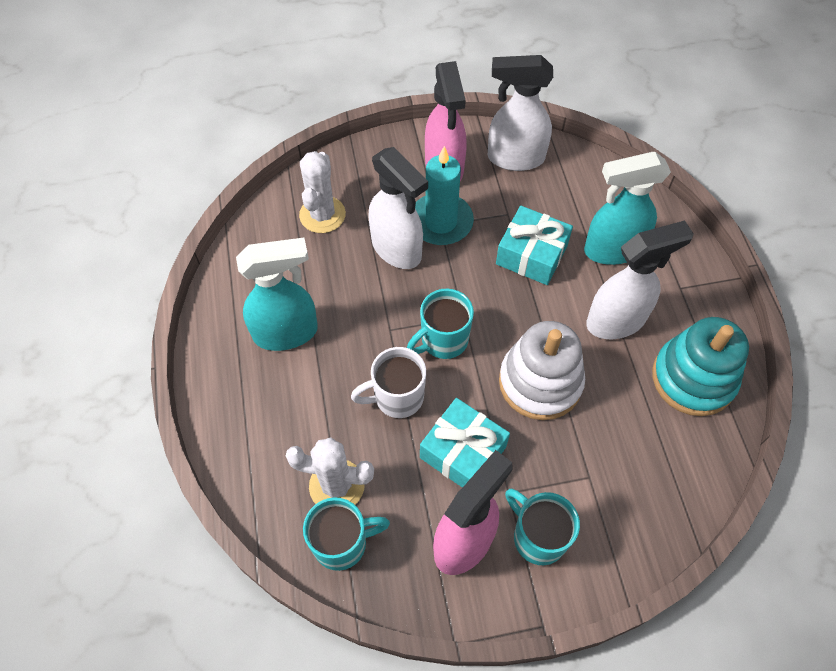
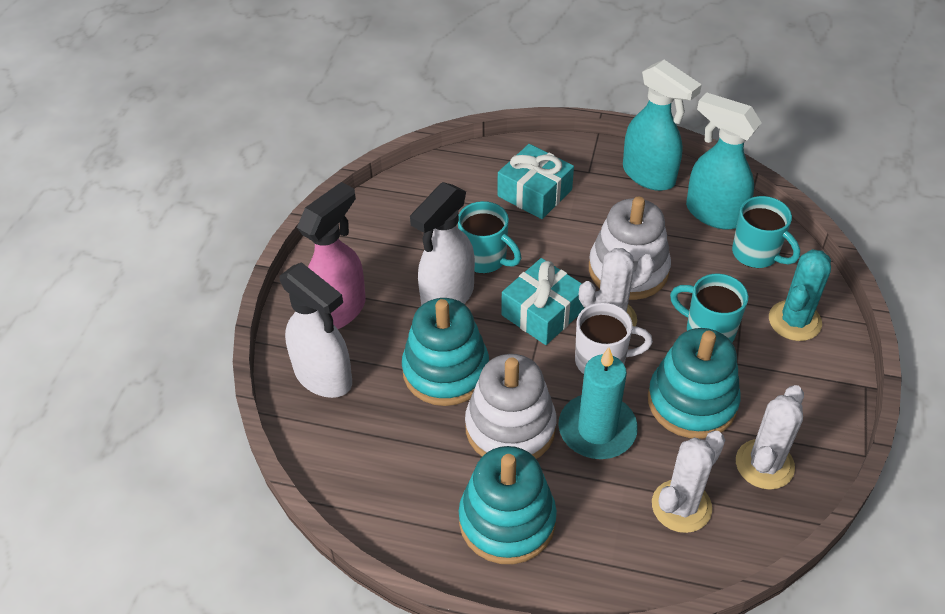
pink spray bottle: [425,61,466,181] [433,450,513,575] = 2 -> [297,182,366,329] = 1
turquoise cactus: none = 0 -> [769,249,831,341] = 1
turquoise stacking toy: [652,317,749,416] = 1 -> [402,298,489,406] [459,446,557,564] [648,328,741,439] = 3
white cactus: [286,437,374,505] [299,151,346,233] = 2 -> [579,248,655,326] [652,431,725,533] [736,385,804,490] = 3
white spray bottle: [368,147,428,269] [488,55,553,171] [586,221,694,339] = 3 -> [280,262,352,398] [410,182,475,305] = 2
white stacking toy: [499,321,585,420] = 1 -> [465,354,556,459] [589,196,671,300] = 2

